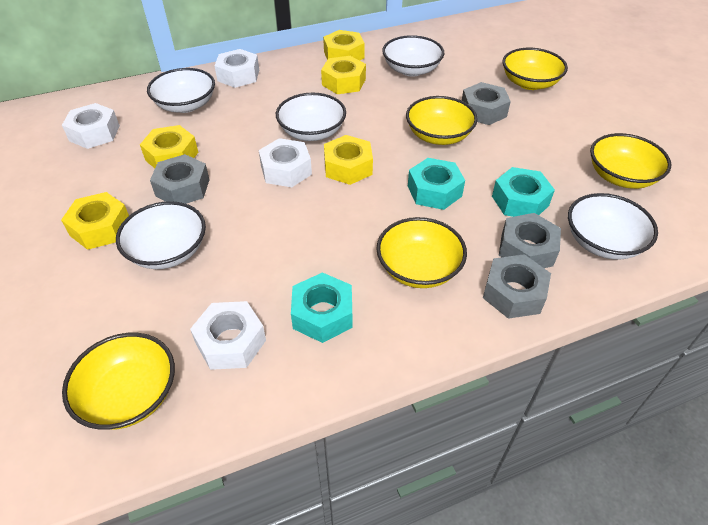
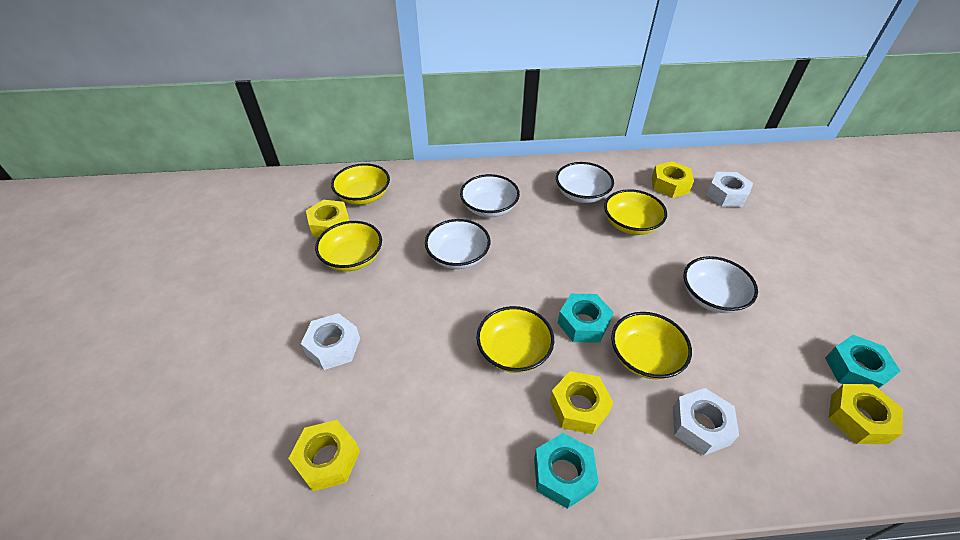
grey nut: [150,154,210,204] [462,82,511,125] [483,254,551,319] [499,213,561,268] = 4 -> none = 0
white bowl: [116,201,206,269] [147,68,215,113] [276,93,346,141] [382,35,445,77] [568,193,658,260] = 5 -> [425,219,490,269] [460,174,520,217] [556,162,614,203] [684,256,758,313] = 4
white nut: [62,103,120,149] [190,301,266,370] [215,49,259,88] [259,138,312,187] = 4 -> [301,313,360,370] [673,388,739,455] [706,172,754,207] = 3

